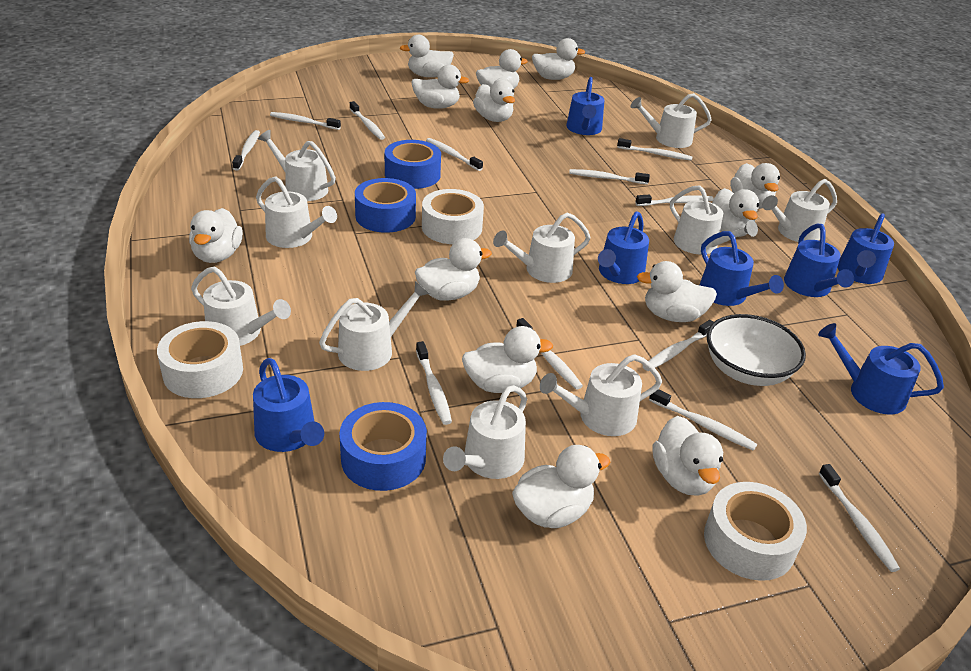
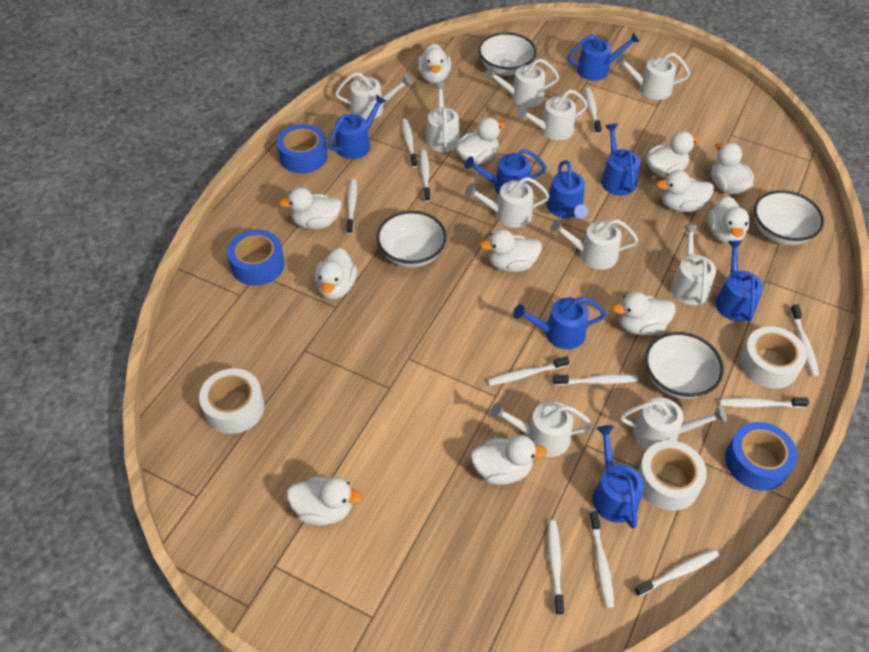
blue watering can: [253,358,324,452] [566,77,604,135] [598,211,649,284] [700,231,784,306] [784,224,854,297] [818,323,944,414] [837,213,894,284] = 7 -> [328,95,386,159] [464,149,547,195] [513,297,606,349] [546,160,588,219] [568,32,640,81] [593,425,644,529] [601,123,640,196] [715,241,763,322] = 8
white bowl: [707,314,806,386] = 1 -> [377,211,447,268] [478,32,537,75] [645,332,724,399] [754,190,824,245] = 4
white duck: [189,208,243,263] [400,35,454,77] [412,65,469,109] [415,238,492,301] [462,326,553,393] [473,80,515,122] [476,49,528,88] [512,445,610,528] [532,38,585,80] [637,261,717,322] [653,416,723,496] [712,188,759,237] [730,163,780,209] = 13 -> [279,187,342,229] [286,476,363,526] [315,248,357,299] [418,43,451,84] [456,118,506,165] [470,435,547,485] [480,229,542,272] [612,291,676,335] [646,131,699,177] [656,170,714,212] [708,196,749,245] [712,143,754,194] = 12
white toothbrush: [232,130,260,171] [270,112,341,130] [350,101,385,140] [416,341,452,425] [426,138,483,171] [517,318,583,390] [569,169,650,184] [617,138,692,161] [635,195,714,206] [643,320,713,371] [649,389,757,451] [819,464,900,572] = 12 -> [346,179,357,234] [402,119,418,168] [420,150,431,202] [488,356,569,386] [548,520,564,615] [553,374,638,386] [585,88,602,134] [589,511,614,608] [634,549,719,597] [719,397,809,408] [790,305,819,376] = 11

